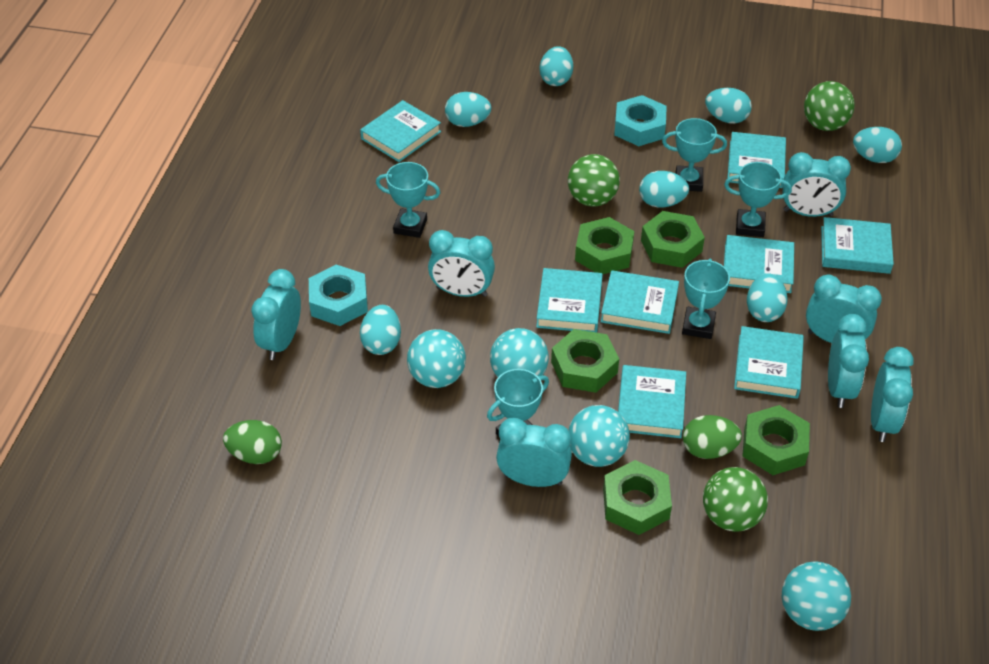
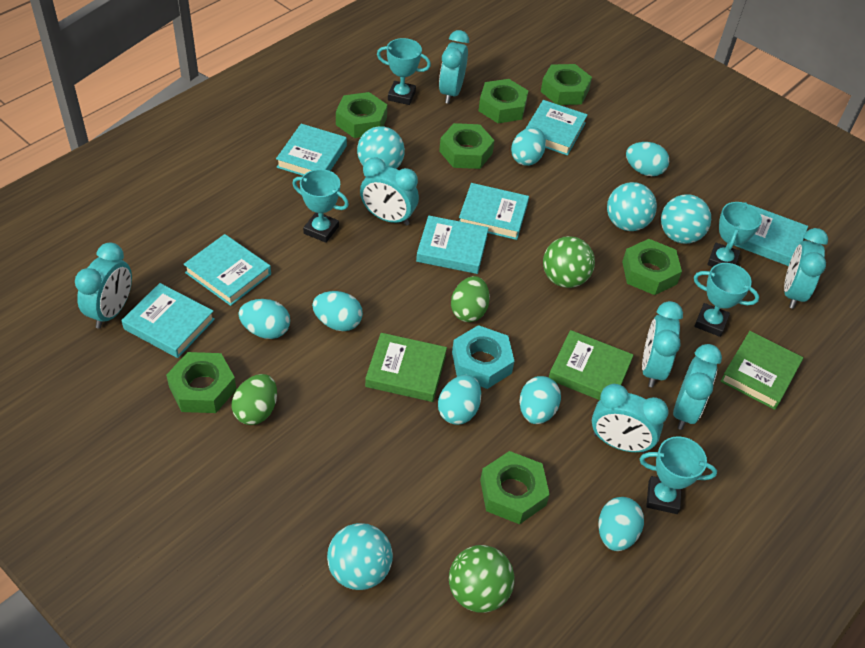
green ball: [568,154,620,207] [703,467,768,532] [804,81,855,131] = 3 -> [449,545,515,613] [543,236,595,288] = 2
green book: none = 0 -> [365,333,447,402] [549,330,634,400] [720,331,803,410] = 3
green nut: [551,329,619,393] [575,217,634,274] [603,460,672,535] [641,211,705,268] [742,405,810,475] = 5 -> [166,352,236,413] [336,92,387,138] [439,123,495,169] [478,79,528,123] [480,451,550,524] [541,64,592,105] [622,239,682,295] = 7
turquoise book: [360,100,441,162] [536,268,603,333] [601,270,679,334] [618,365,686,438] [724,235,794,293] [727,132,786,188] [734,326,804,399] [821,217,894,274] = 8 -> [121,283,215,358] [184,234,271,306] [276,124,347,176] [416,216,489,274] [459,183,529,240] [525,100,588,156] [734,205,808,266] = 7
turquoise nut: [309,265,368,326] [614,95,667,146] = 2 -> [452,325,514,389] = 1

